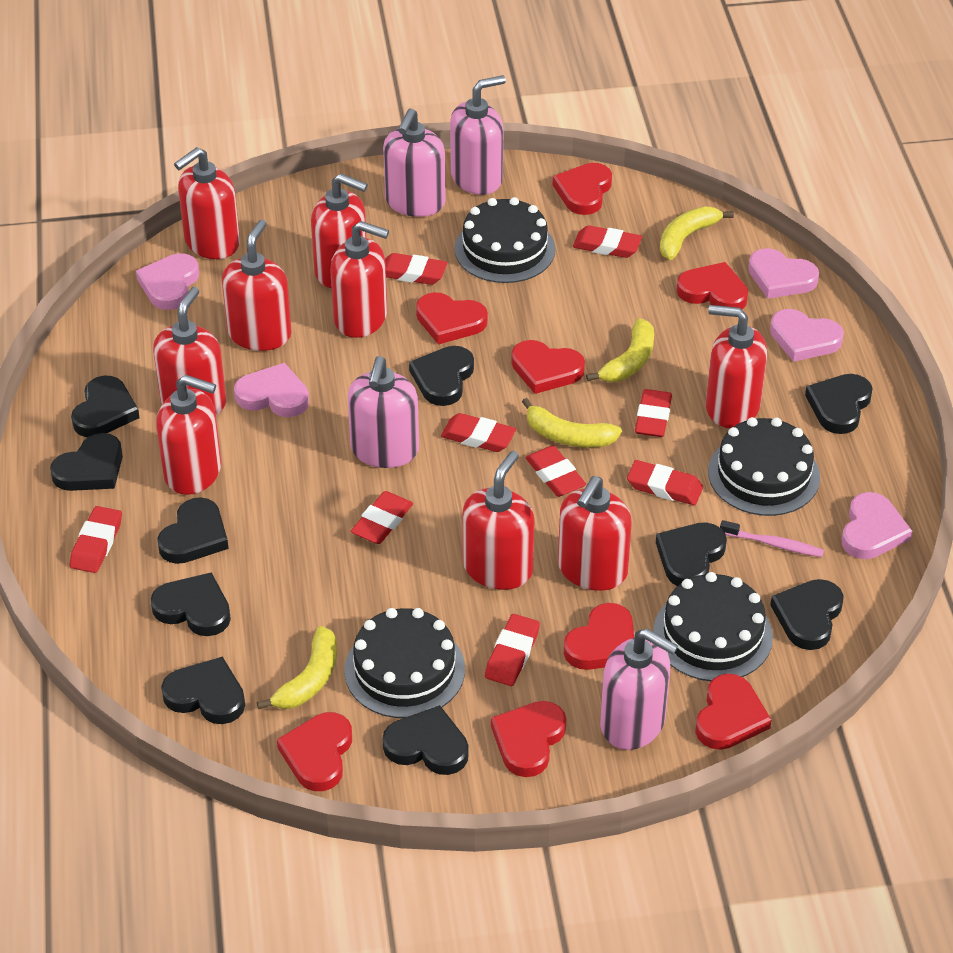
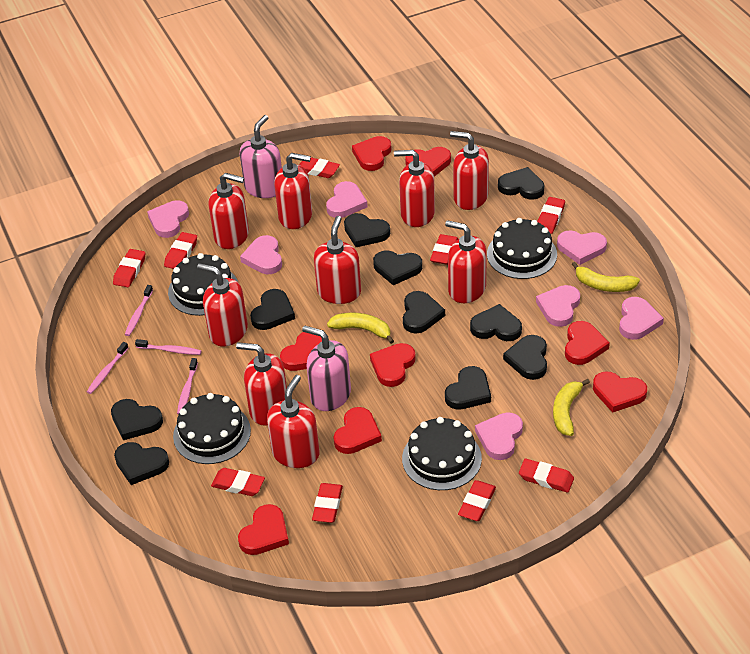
pink heart: [136,253,199,310] [234,363,309,417] [748,248,819,299] [770,309,844,362] [842,492,912,559] = 5 -> [147,200,189,238] [240,235,282,274] [326,181,368,218] [475,412,523,460] [536,285,580,327] [557,230,607,265] [619,297,664,340] = 7
pink soap dispenser: [348,356,419,468] [383,108,446,217] [450,75,506,195] [600,628,678,750] = 4 -> [240,115,282,198] [302,325,351,411] = 2
pink toothbrush: [720,520,824,557] = 1 -> [87,342,128,394] [125,285,153,336] [135,339,202,355] [177,358,198,415] = 4
yellow banana: [257,626,337,709] [522,398,622,448] [586,318,654,382] [660,206,734,260] = 4 -> [327,313,394,344] [553,379,590,436] [571,262,640,292] = 3

